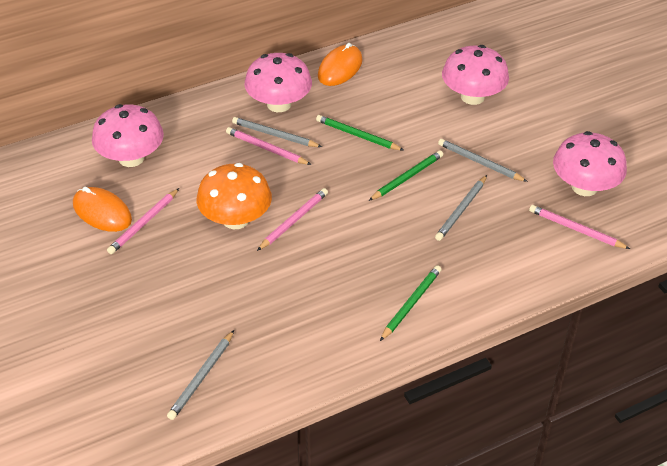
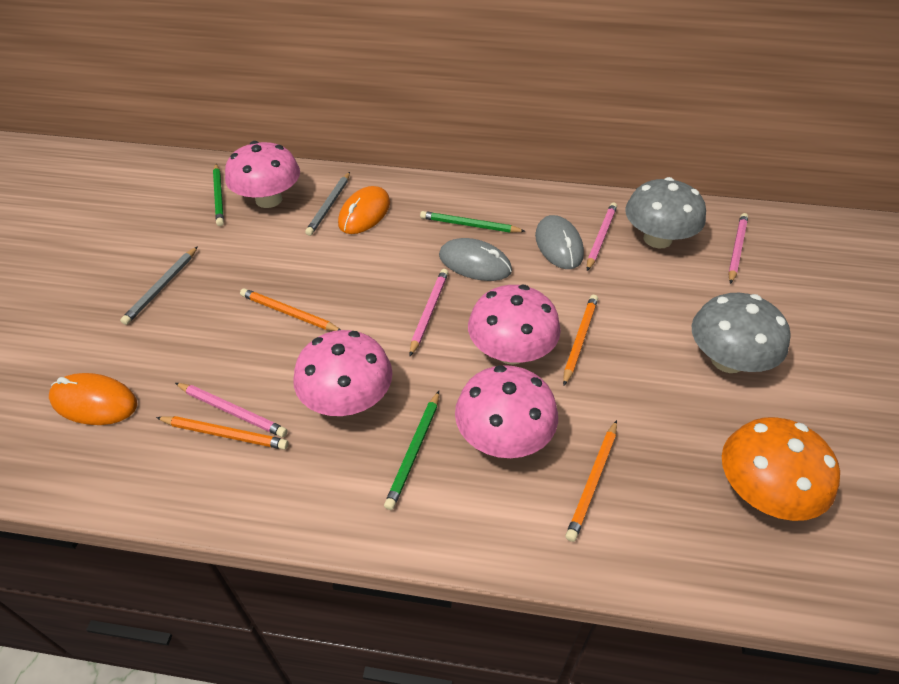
grey mouse: none = 0 -> [439,238,512,281] [535,215,584,269] = 2
grey mushroom: none = 0 -> [625,177,706,249] [691,293,790,373] = 2
grey pencil: [167,330,234,420] [232,117,322,147] [435,175,487,241] [438,139,528,182] = 4 -> [120,246,198,325] [305,172,350,236] = 2
orange pencil: none = 0 -> [156,416,289,450] [240,288,341,331] [563,295,598,386] [566,420,617,542] = 4

